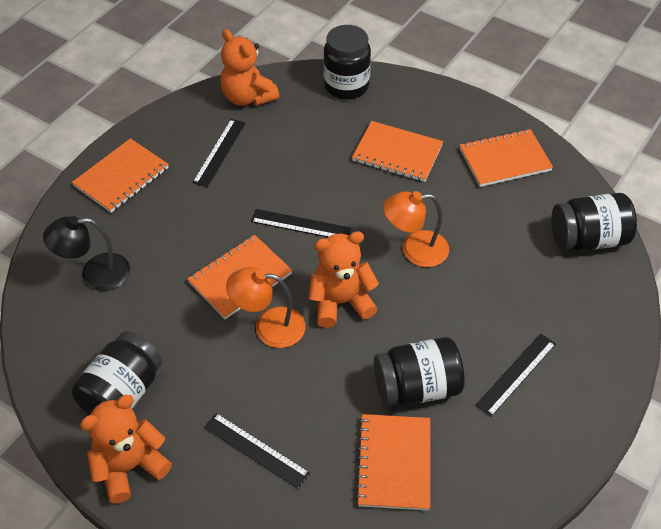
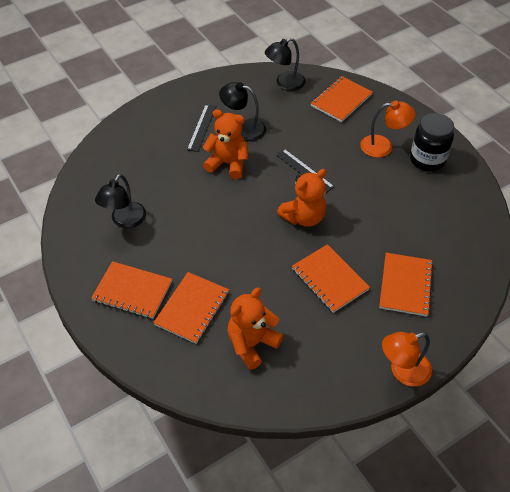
black jar: [71,331,163,415] [323,25,371,100] [374,337,465,406] [551,193,637,251] = 4 -> [410,113,454,172] = 1
black lamp: [43,216,130,291] = 1 -> [95,174,146,228] [219,82,266,141] [265,38,306,91] = 3
black ruler: [192,119,245,187] [204,413,310,489] [251,209,351,237] [476,333,556,417] = 4 -> [187,104,216,152] [276,149,335,193] = 2

